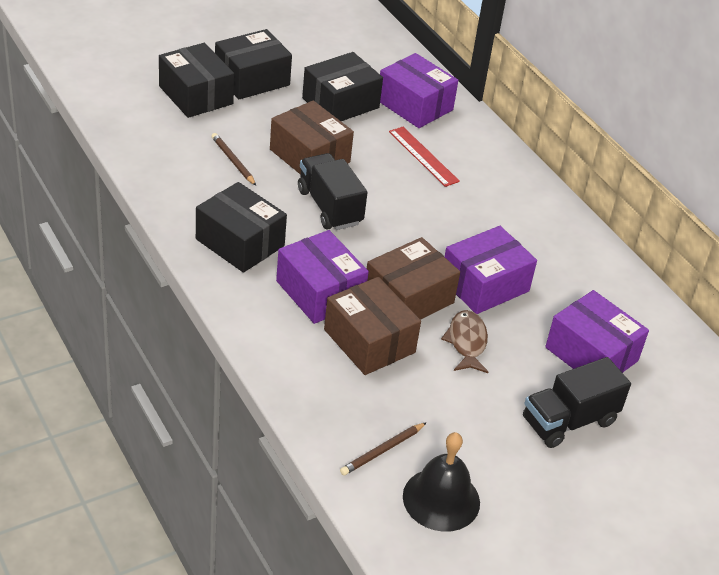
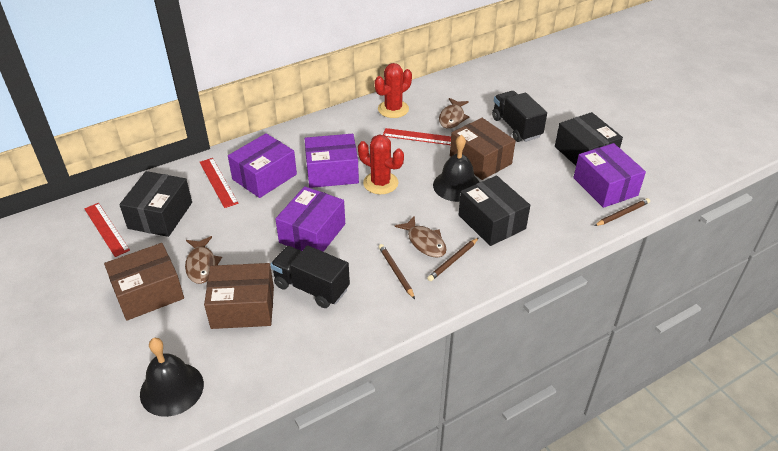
black bell: [403,432,480,532] = 1 -> [140,338,204,417] [433,135,479,202] = 2
black box: [159,43,234,118] [196,182,287,273] [215,29,292,99] [302,52,383,121] = 4 -> [119,171,192,237] [459,176,530,246] [555,112,623,166] = 3
brown fish: [441,310,488,373] = 1 -> [185,236,222,284] [394,216,447,258] [439,98,470,129] = 3
brown pencil: [211,133,256,186] [340,422,427,475] = 2 -> [379,244,415,299] [427,238,478,281] [594,198,650,226] = 3
red cactus: none = 0 -> [358,135,404,194] [375,63,412,118] = 2
red ruler: [389,127,460,187] = 1 -> [84,203,130,257] [200,158,238,208] [383,128,451,145] = 3

